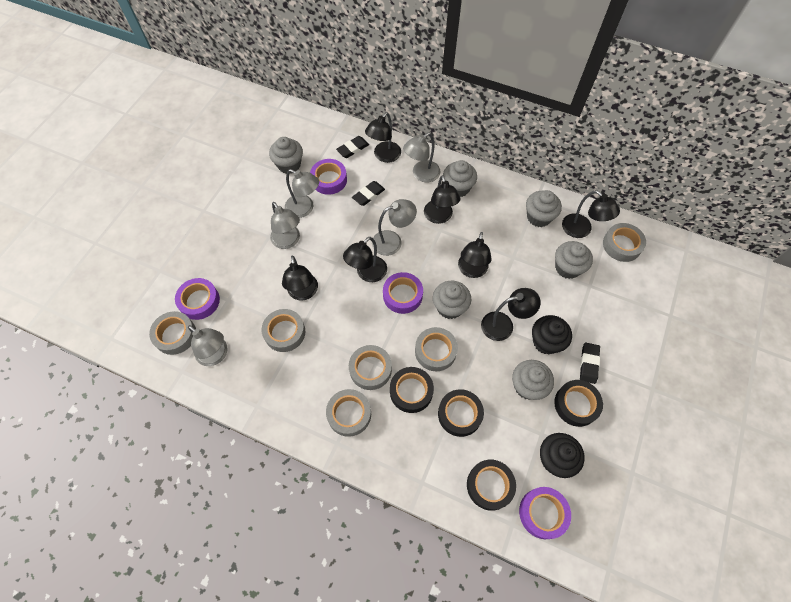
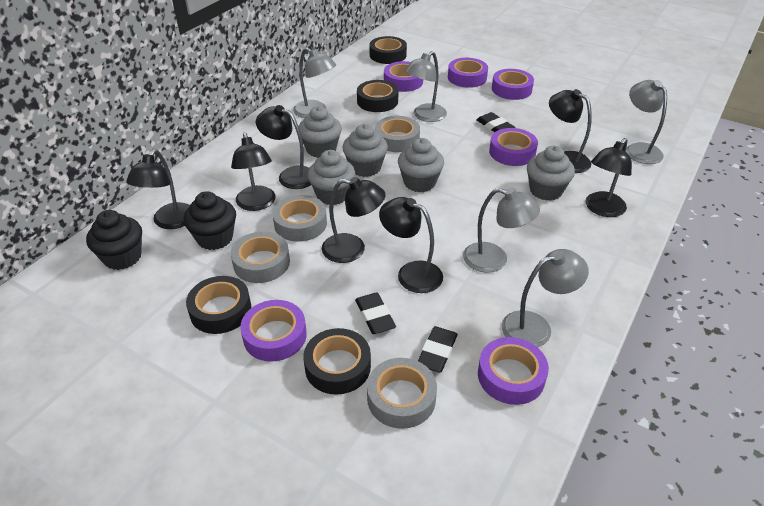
grey cupcake: [269,137,303,174] [433,281,471,319] [443,160,477,197] [512,360,554,400] [526,190,562,227] [555,241,593,279] = 6 -> [299,106,342,158] [307,150,355,205] [342,124,388,177] [398,138,444,192] [527,146,575,201] = 5
grey tape: [149,311,196,355] [262,309,305,352] [326,389,371,437] [349,345,392,390] [415,327,458,371] [603,223,646,262] = 6 -> [231,231,290,283] [272,195,327,242] [367,358,437,429] [375,116,420,152] = 4
purple tape: [175,278,220,320] [310,159,347,195] [383,272,423,314] [519,487,571,539] = 4 -> [240,300,307,362] [384,61,423,92] [448,58,488,88] [478,337,549,405] [489,128,538,166] [492,69,534,100] = 6

